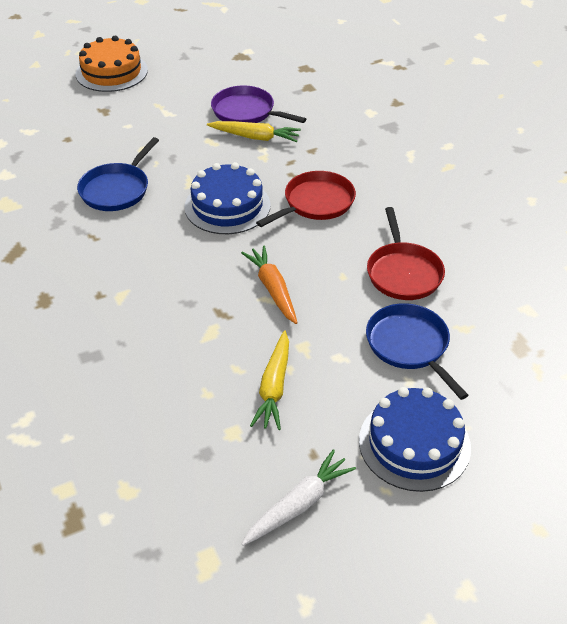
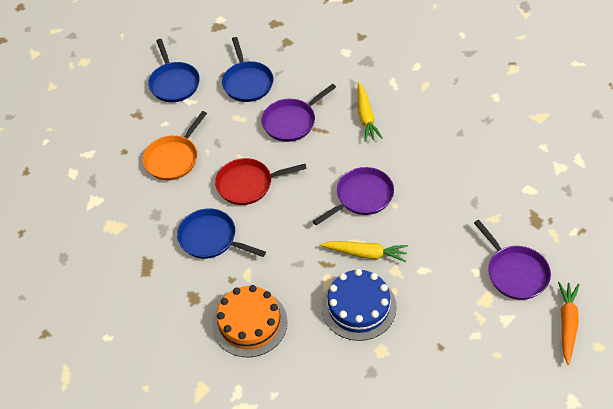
blue cake: [184,162,271,234] [359,387,471,492] = 2 -> [321,269,397,341] = 1
blue pan: [77,137,159,211] [366,303,468,400] = 2 -> [148,39,200,102] [177,208,266,259] [222,37,273,102] = 3
orange pan: none = 0 -> [143,111,207,181] = 1
purple pan: [211,85,306,123] = 1 -> [261,84,336,142] [313,167,394,225] [474,220,551,300] = 3
red pan: [256,171,356,227] [367,207,445,300] = 2 -> [215,158,307,205] = 1
white carrot: [242,449,356,546] = 1 -> none = 0

